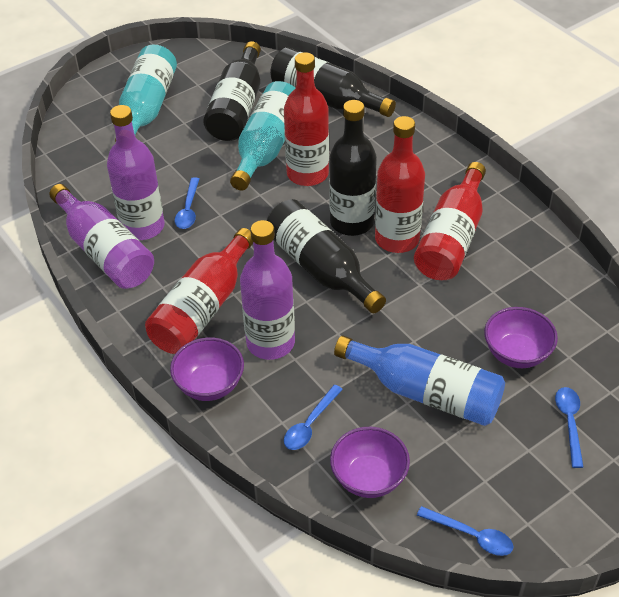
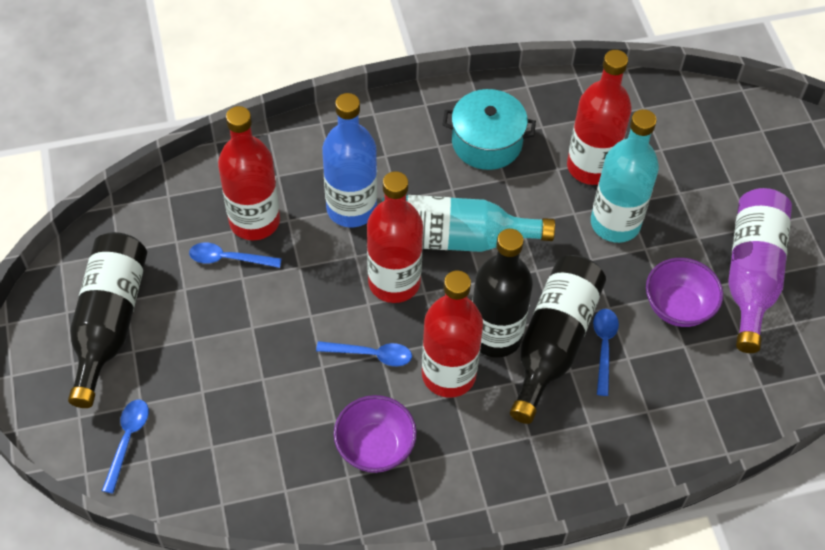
black bottle: [203,41,261,141] [267,199,386,313] [270,47,396,117] [329,100,377,236] = 4 -> [68,232,147,408] [472,229,533,358] [510,255,606,424] = 3
purple bottle: [49,184,154,289] [107,105,165,240] [240,220,295,360] = 3 -> [728,188,792,353] = 1
purple bowl: [170,337,244,401] [330,427,410,498] [484,307,558,368] = 3 -> [334,395,417,473] [646,258,723,327] = 2
turquoise pot: none = 0 -> [442,89,536,170] = 1

